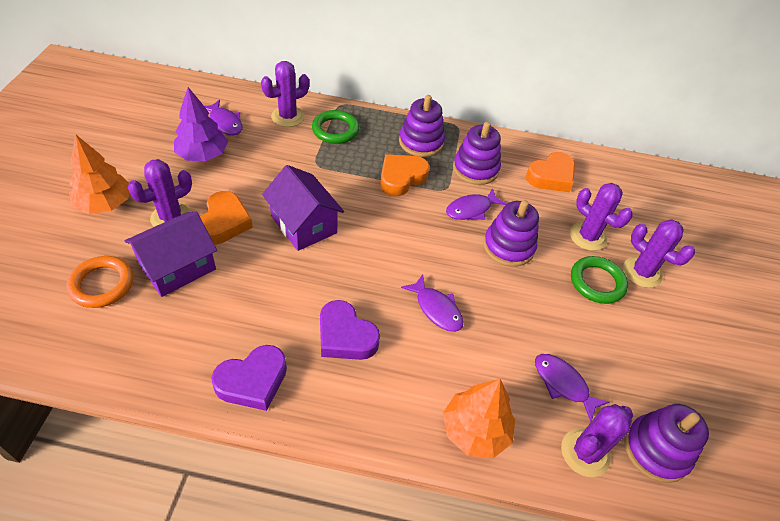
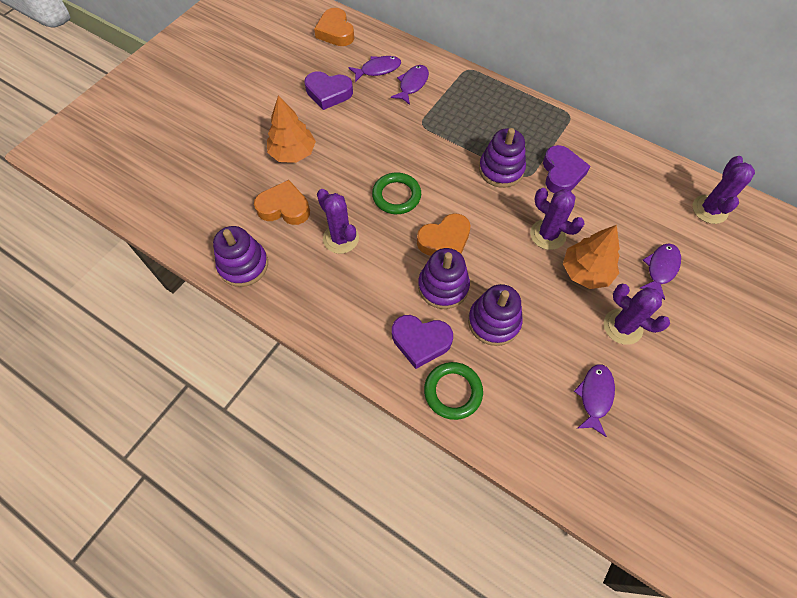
orange ring: [67,256,133,308] = 1 -> none = 0
purple cactus: [128,159,192,227] [261,61,309,127] [561,404,633,477] [570,183,633,251] [623,219,695,288] = 5 -> [317,189,359,254] [530,188,584,250] [604,284,670,345] [692,156,755,224] = 4
purple heart: [211,345,287,411] [320,300,380,360] = 2 -> [304,71,353,110] [392,315,453,369] [543,145,590,193] = 3
purple house: [124,211,217,297] [262,165,344,251] = 2 -> none = 0
purple tree: [174,87,228,161] = 1 -> none = 0

